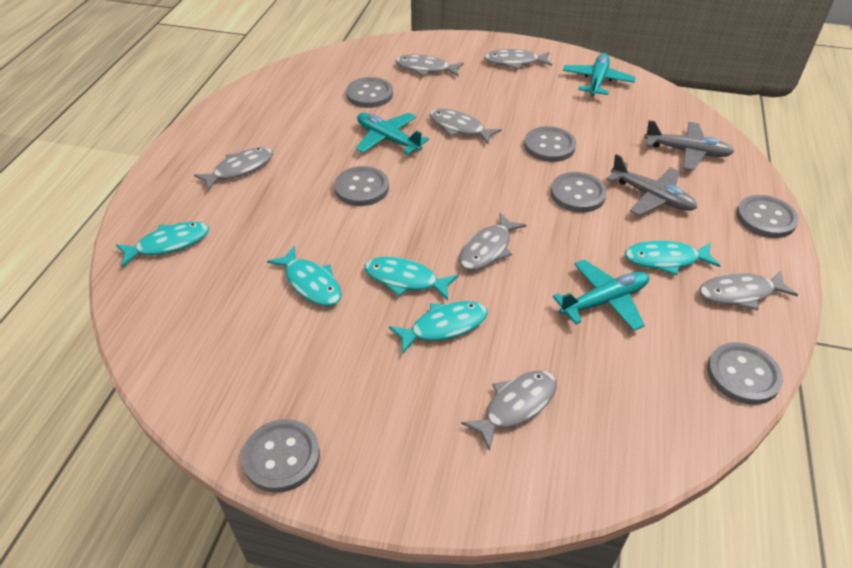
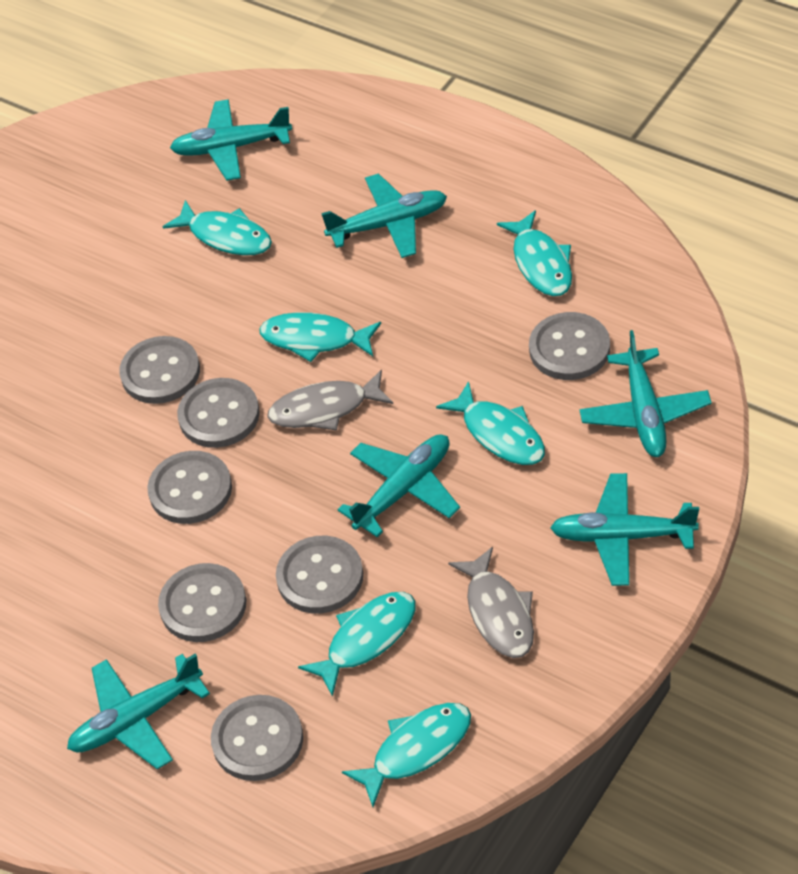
grey fish: [194,147,273,191] [396,54,464,77] [429,109,502,144] [459,213,527,270] [461,371,557,451] [484,49,552,69] [699,270,798,310] = 7 -> [267,370,393,430] [448,547,534,658] = 2
grey plane: [607,154,697,216] [644,120,734,171] = 2 -> none = 0
turquoise fish: [116,222,209,267] [267,246,342,306] [364,257,458,300] [389,301,488,354] [625,241,721,275] = 5 -> [163,200,272,255] [259,312,381,362] [298,592,416,697] [342,703,471,807] [436,381,545,465] [497,210,572,296] = 6
turquoise plane: [356,113,429,155] [553,260,649,331] [563,53,636,96] = 3 -> [67,654,210,769] [170,99,292,181] [321,174,447,258] [337,434,460,537] [550,473,699,586] [579,330,711,457] = 6

